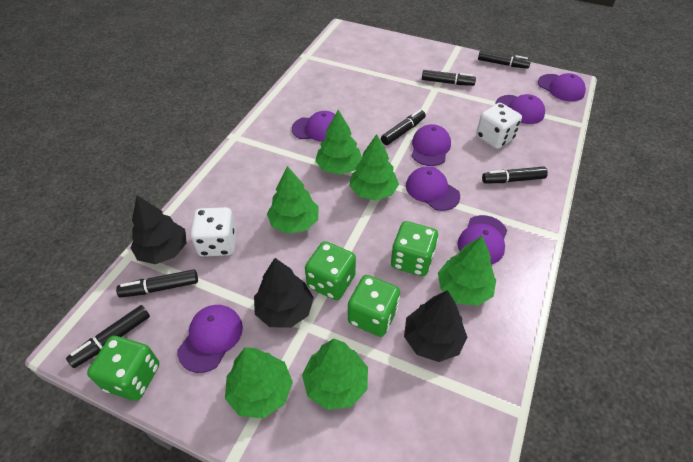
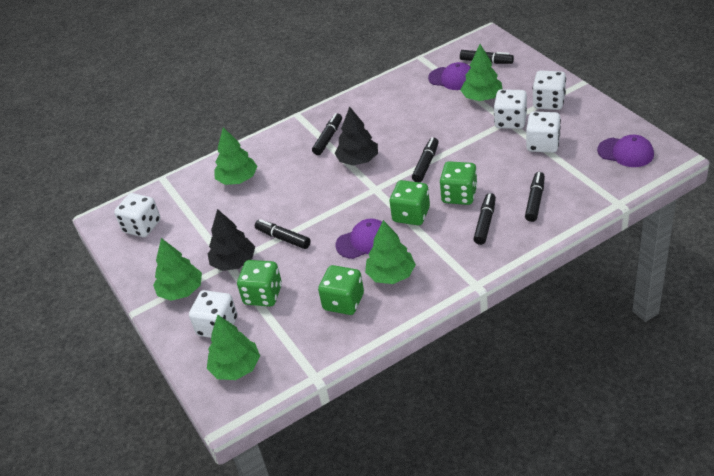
black tree: [130,195,187,264] [254,258,314,328] [404,290,467,362] = 3 -> [208,209,255,271] [335,107,378,166] = 2
green tree: [225,347,293,418] [267,166,318,234] [302,339,368,410] [315,110,362,175] [349,134,399,200] [438,236,496,306] = 6 -> [153,238,202,301] [207,315,260,380] [215,127,258,185] [365,220,416,284] [460,44,502,101] = 5
purple cap: [178,305,243,373] [292,111,335,142] [406,166,460,211] [412,124,451,166] [458,215,507,264] [496,94,545,124] [538,73,586,102] = 7 -> [335,218,382,259] [428,62,471,90] [597,135,654,167] = 3
white dice: [190,207,237,257] [476,103,522,149] = 2 -> [114,193,161,237] [189,290,237,338] [494,89,527,129] [526,111,561,153] [533,71,566,110] = 5

